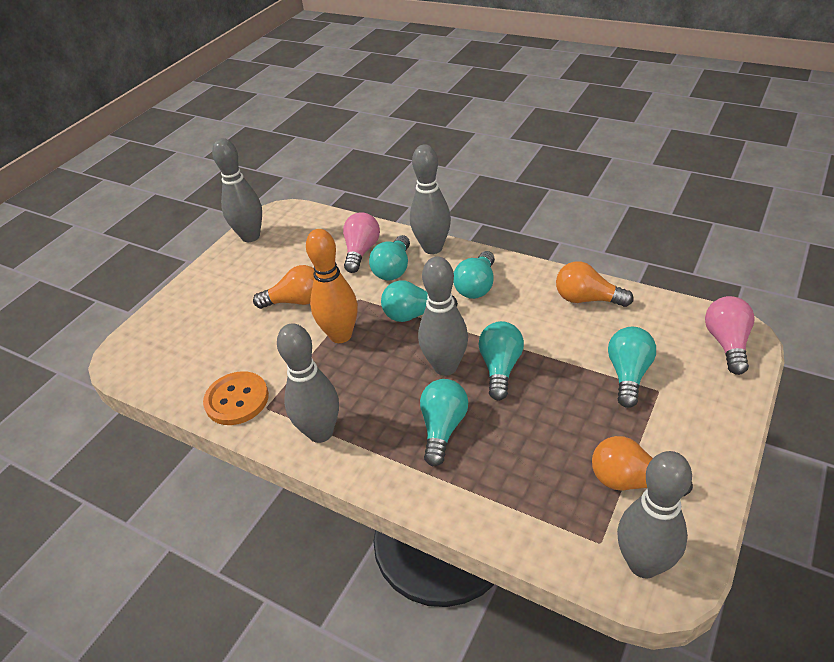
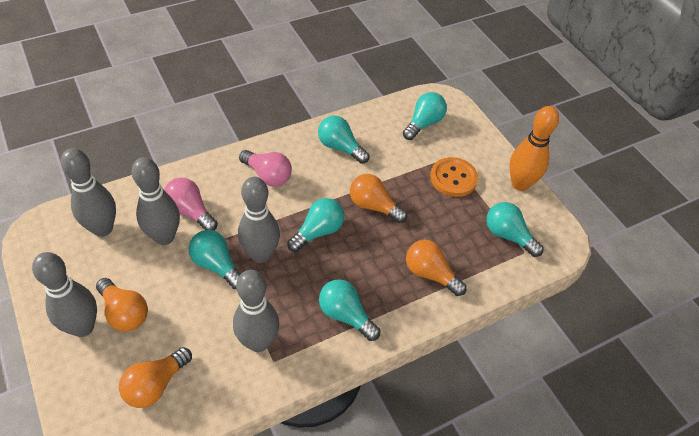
orange light bulb: [253,265,314,309] [556,261,634,307] [592,436,693,496] = 3 -> [96,278,148,331] [119,347,192,408] [350,174,407,223] [406,240,467,296] = 4

